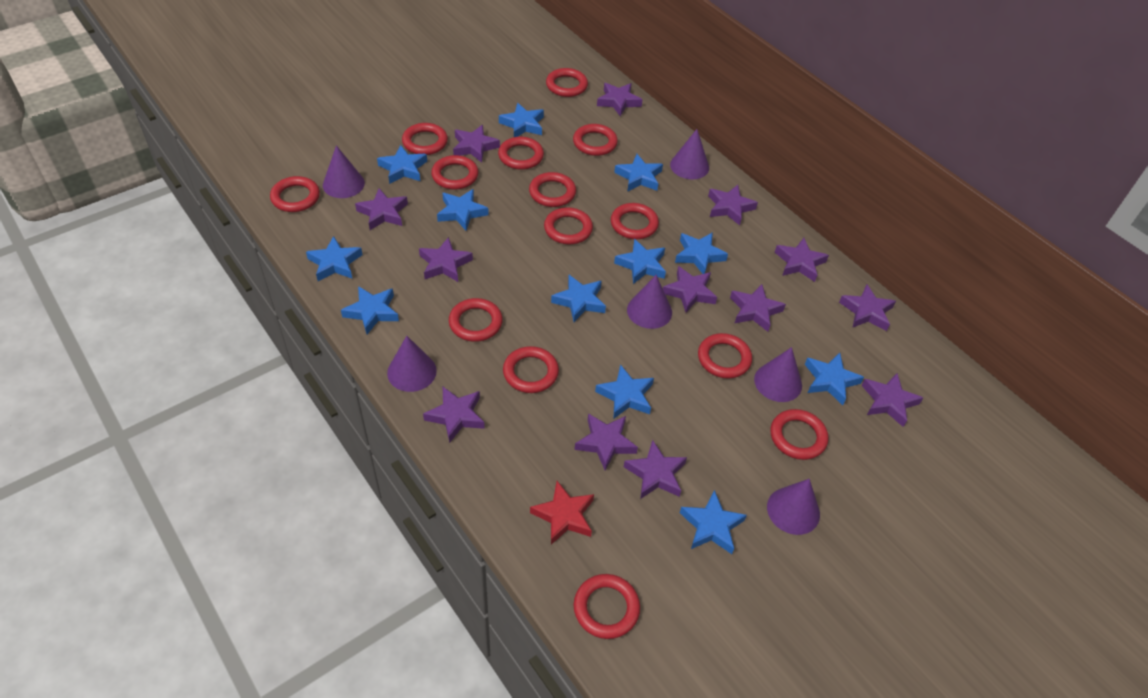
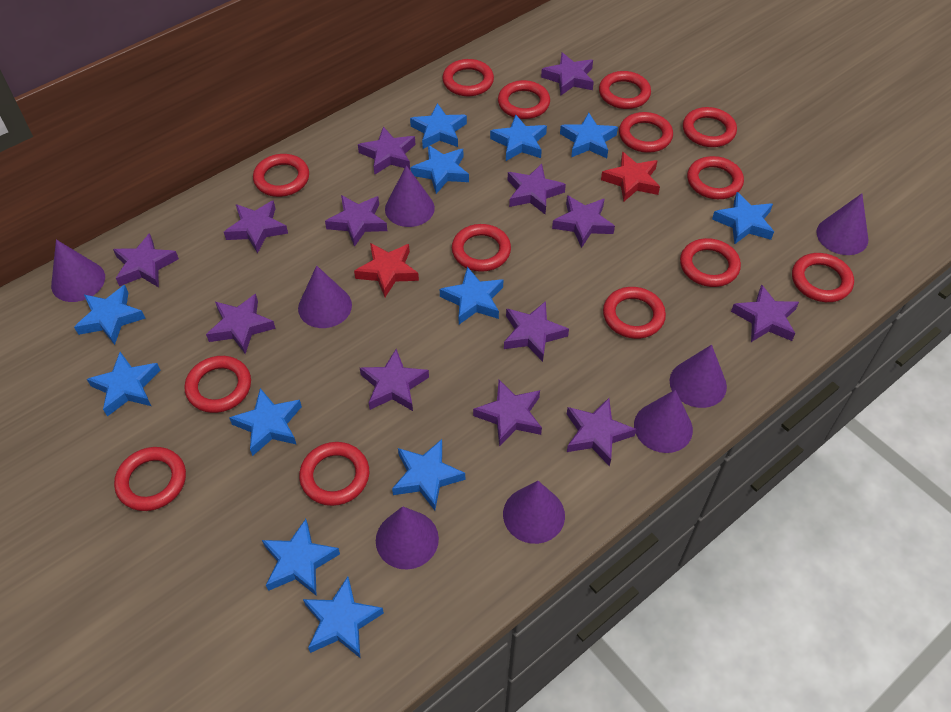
purple cone: [323,145,365,198] [387,336,437,392] [627,275,672,329] [670,129,709,180] [754,347,802,402] [767,479,820,535] = 6 -> [51,240,105,302] [298,265,352,328] [376,506,439,570] [385,165,435,227] [503,481,565,544] [634,390,693,453] [670,345,727,408] [816,194,868,255] = 8
red star: [530,481,594,545] = 1 -> [354,243,419,297] [601,152,660,201] = 2

